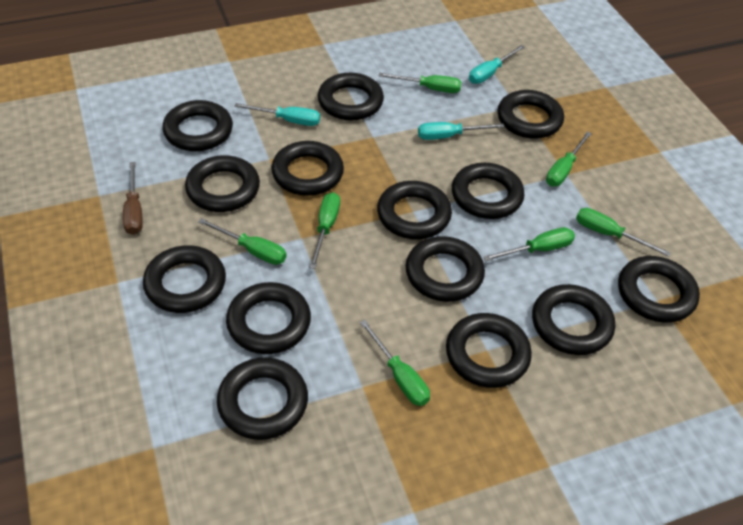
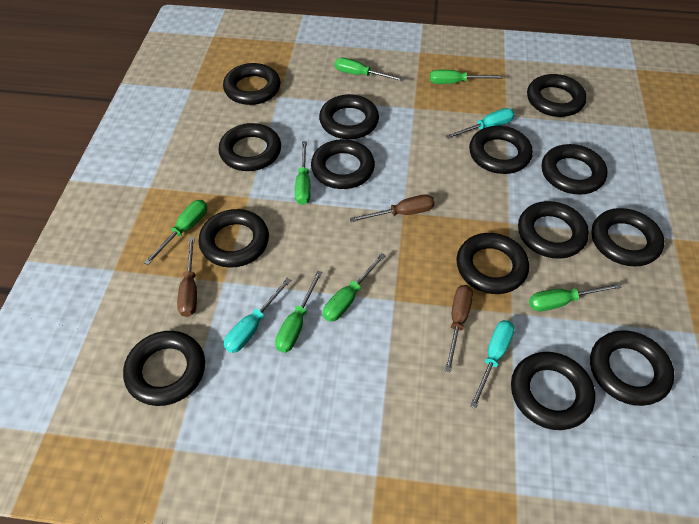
brown screwdriver: [123,162,143,235] = 1 -> [177,237,197,317] [350,194,435,222] [445,285,473,373] = 3

